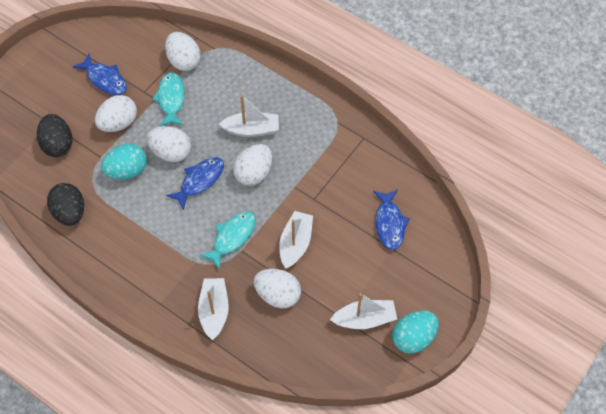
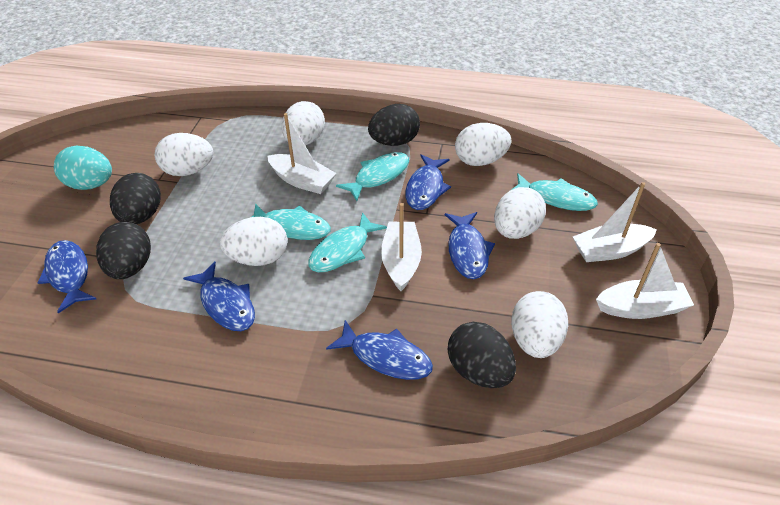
black egg: [37,114,72,157] [47,183,84,226] = 2 -> [96,222,151,279] [110,173,161,224] [368,104,420,146] [448,322,516,388] = 4
blue fish: [73,54,127,95] [166,157,224,210] [373,189,410,250] = 3 -> [37,240,96,313] [183,261,255,331] [326,320,433,380] [405,154,451,210] [445,212,495,279] = 5
turquoise egg: [101,144,147,180] [392,310,439,354] = 2 -> [54,146,112,190] = 1
turquoise fish: [152,72,185,127] [199,211,256,270] = 2 -> [252,203,331,240] [308,212,387,272] [336,152,409,201] [511,173,598,211] = 4
white egg: [95,95,137,132] [147,126,191,162] [165,32,200,71] [233,144,272,186] [254,269,301,308] = 5 -> [155,133,213,176] [220,217,287,266] [282,101,325,145] [455,123,512,166] [494,187,546,239] [511,291,568,358] = 6

